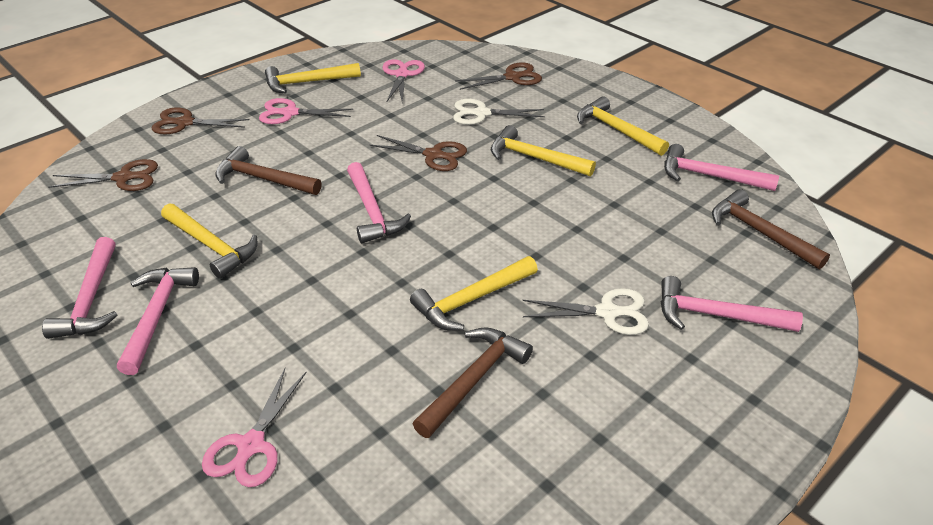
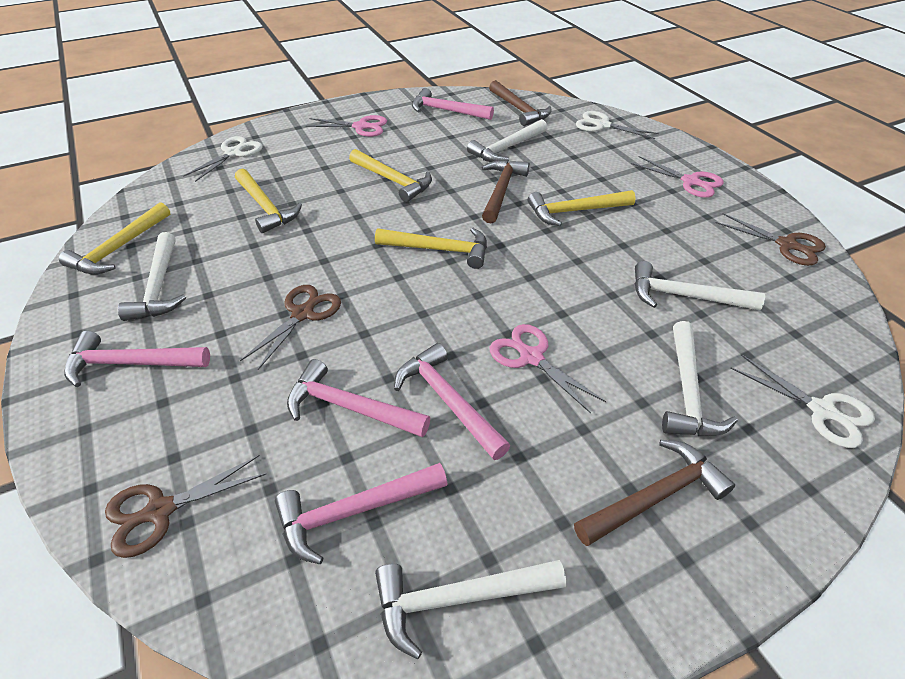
brown scissors: [48,159,158,191] [152,108,249,134] [369,135,467,171] [455,62,542,90] = 4 -> [105,455,266,558] [240,285,341,370] [716,213,826,266] = 3
white hammer: none = 0 -> [118,232,186,321] [375,560,566,659] [467,119,547,162] [635,261,765,310] [662,321,738,436] = 5
white scissors: [453,99,545,125] [523,288,649,335] = 2 -> [183,136,262,182] [576,111,659,139] [730,354,875,448] = 3

